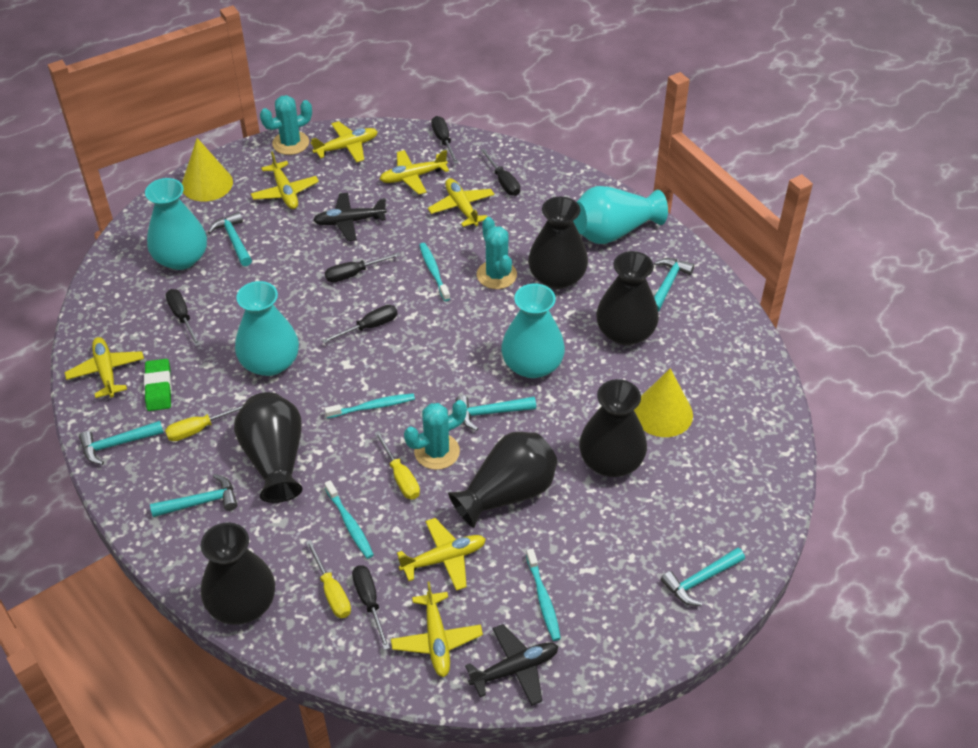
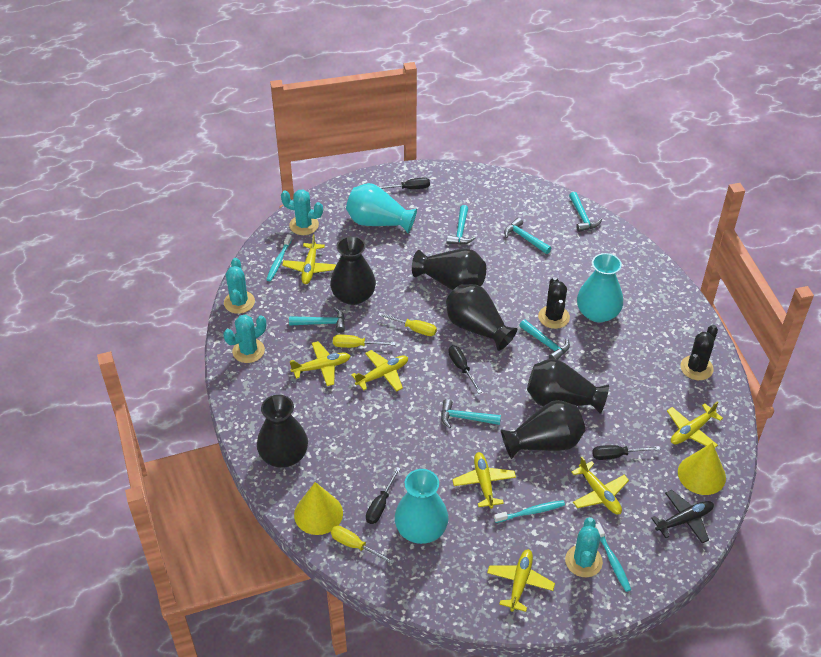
black cactus: none = 0 -> [538,277,570,329] [680,325,718,380] = 2
black plane: [313,193,387,241] [465,624,558,706] = 2 -> [651,490,714,543] = 1
black screwdriver: [166,289,200,346] [322,305,397,344] [325,252,401,282] [352,565,390,650] [431,116,459,164] [481,149,520,196] = 6 -> [366,467,401,524] [380,177,430,189] [448,345,482,394] [592,445,660,460] = 4
green eraser: [144,359,172,411] = 1 -> none = 0
turquoise cactus: [260,95,312,155] [404,400,467,470] [477,217,517,289] = 3 -> [223,315,266,363] [224,258,255,314] [281,189,323,235] [565,517,603,577] = 4
turquoise toothbrush: [324,480,374,559] [325,393,415,418] [419,243,450,301] [526,548,561,641] = 4 -> [266,234,292,281] [494,500,565,523] [595,523,631,592] = 3
turquoise vase: [145,178,207,270] [235,281,299,376] [501,284,565,378] [573,186,668,244] = 4 -> [346,183,417,233] [395,469,448,544] [577,253,623,323] = 3

